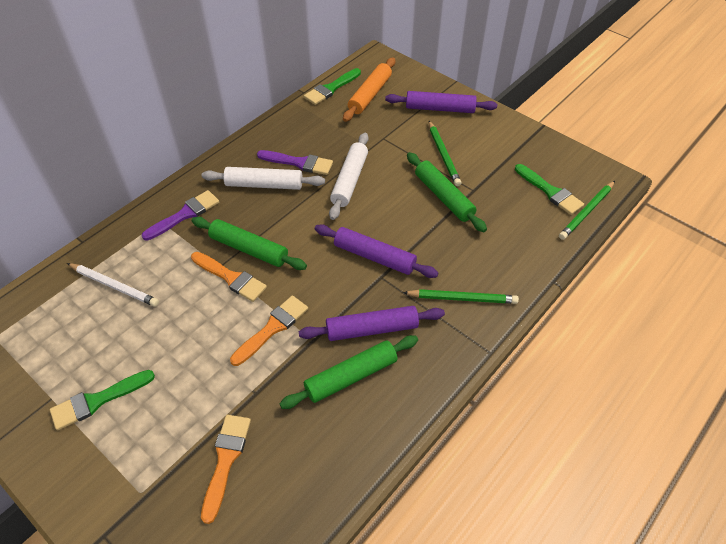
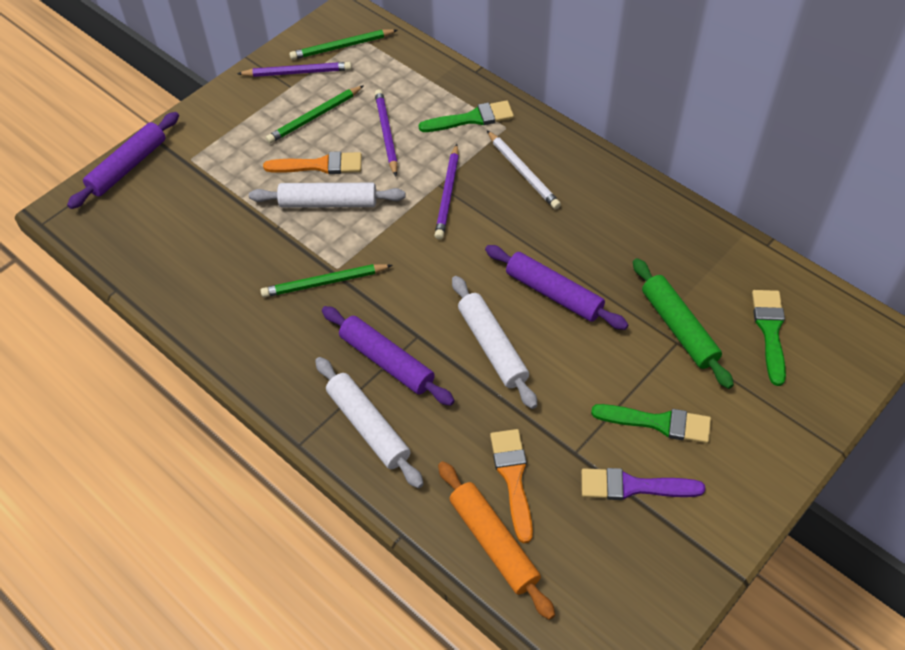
green rolling pin: [192,217,307,270] [280,335,418,409] [407,152,487,232] = 3 -> [633,258,734,389] = 1
orange brush: [191,252,267,302] [201,415,251,524] [230,295,308,366] = 3 -> [263,151,362,174] [490,429,533,543] = 2
purple brush: [142,190,219,241] [257,150,333,175] = 2 -> [581,468,705,500] = 1
purple pencil: none = 0 -> [237,62,352,77] [374,89,398,176] [434,144,459,240] = 3
white rolling pin: [201,167,325,190] [329,133,369,220] = 2 -> [249,183,405,208] [315,357,424,488] [452,276,537,409] = 3

